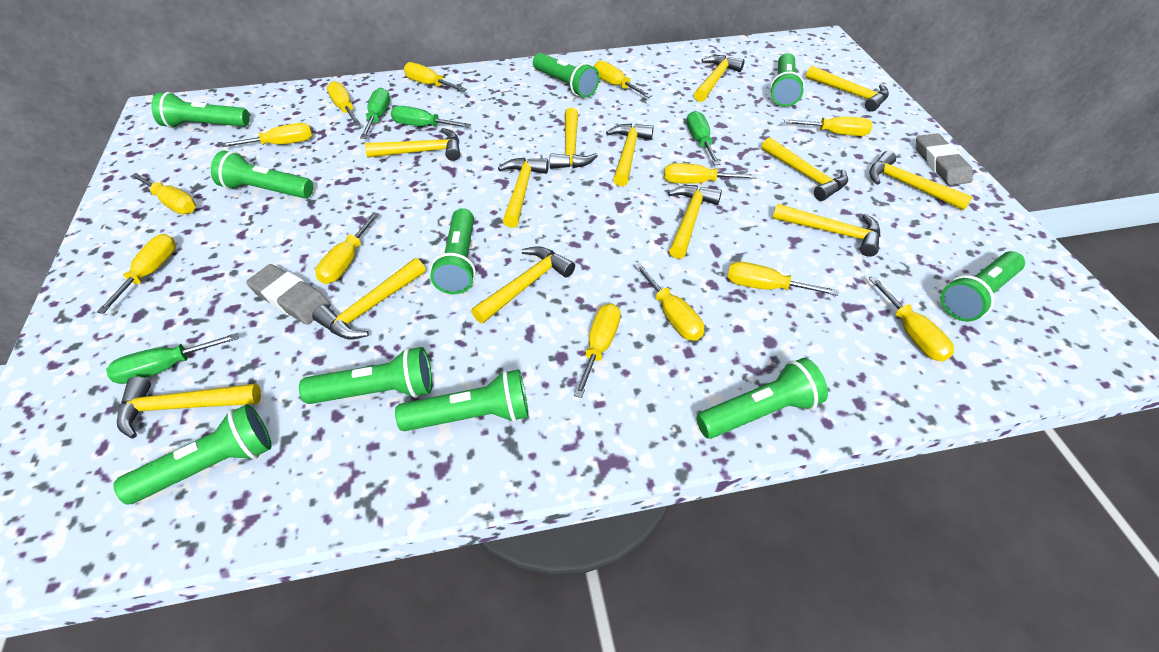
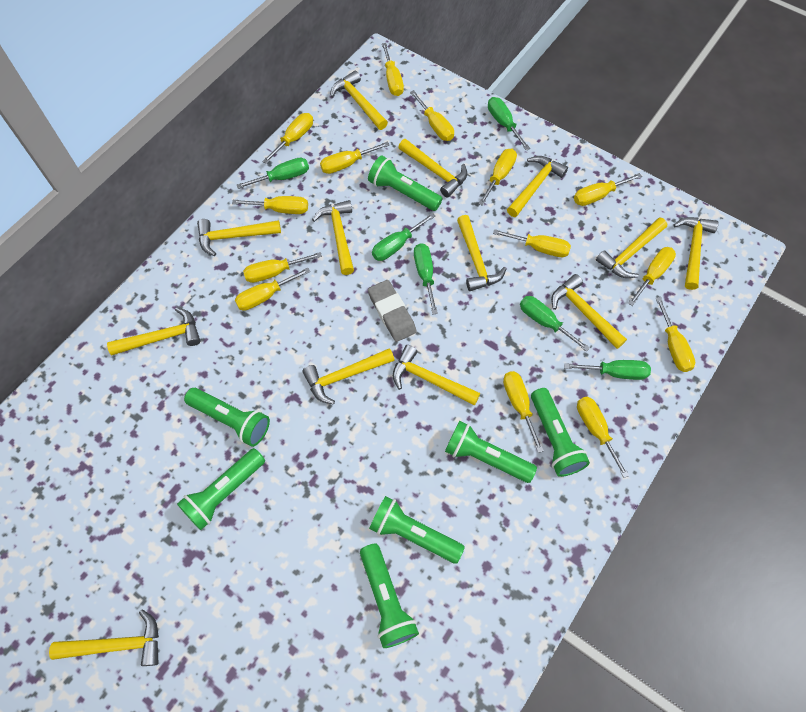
green flashlight: [113,404,271,504] [151,92,250,128] [211,150,313,198] [299,347,432,404] [395,369,529,431] [430,208,476,294] [533,53,599,98] [696,358,828,439] [770,53,805,107] [941,251,1025,322] = 10 -> [177,448,265,530] [184,388,270,447] [360,544,419,648] [368,155,443,211] [369,496,465,564] [445,421,537,483] [531,388,590,477] = 7
green screwdriver: [106,333,239,384] [360,88,390,139] [391,106,471,128] [687,111,720,165] = 4 -> [236,158,309,189] [372,213,435,261] [414,243,438,315] [488,97,530,151] [520,296,590,352] [564,360,651,380] = 6
grey eraser: [246,264,331,325] [916,133,973,185] = 2 -> [368,280,417,342] = 1
yellow screwdriver: [97,234,176,314] [131,173,196,214] [221,123,313,147] [315,212,379,284] [327,81,360,126] [404,62,467,92] [574,303,621,398] [594,61,652,98] [634,263,704,341] [664,163,757,184] [727,261,838,296] [784,117,872,136] [869,277,954,362] = 13 -> [232,196,308,214] [235,268,310,311] [243,252,322,283] [262,113,313,164] [320,141,390,174] [382,43,404,96] [410,90,454,141] [478,149,517,206] [493,229,571,257] [503,371,544,453] [574,173,642,206] [577,397,629,478] [628,247,676,306] [656,297,695,372] = 14

